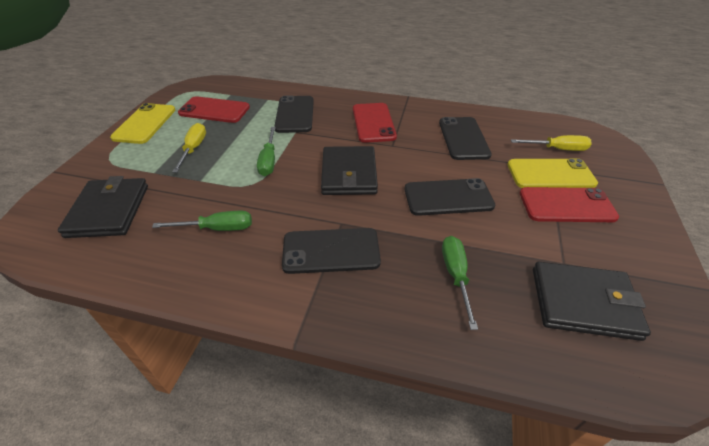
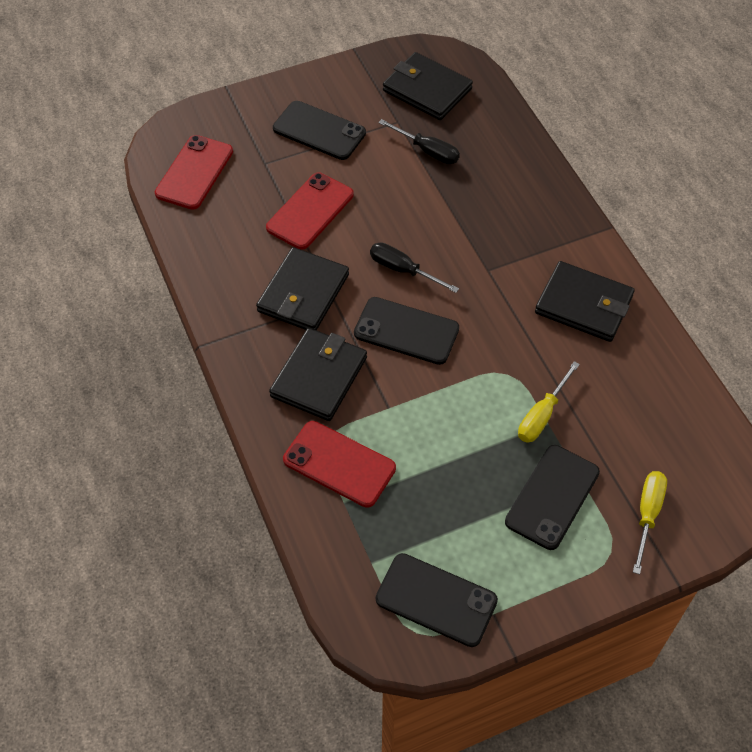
black screwdriver: none = 0 -> [370,242,459,293] [378,119,460,164] = 2
black wallet: [58,176,148,238] [321,146,378,195] [533,262,651,341] = 3 -> [256,247,349,330] [269,328,367,421] [383,52,473,120] [535,261,635,342] = 4
green screwdriver: [152,211,252,231] [257,127,276,176] [442,236,478,330] = 3 -> none = 0
yellow phone: [110,103,175,144] [507,158,598,188] = 2 -> none = 0

